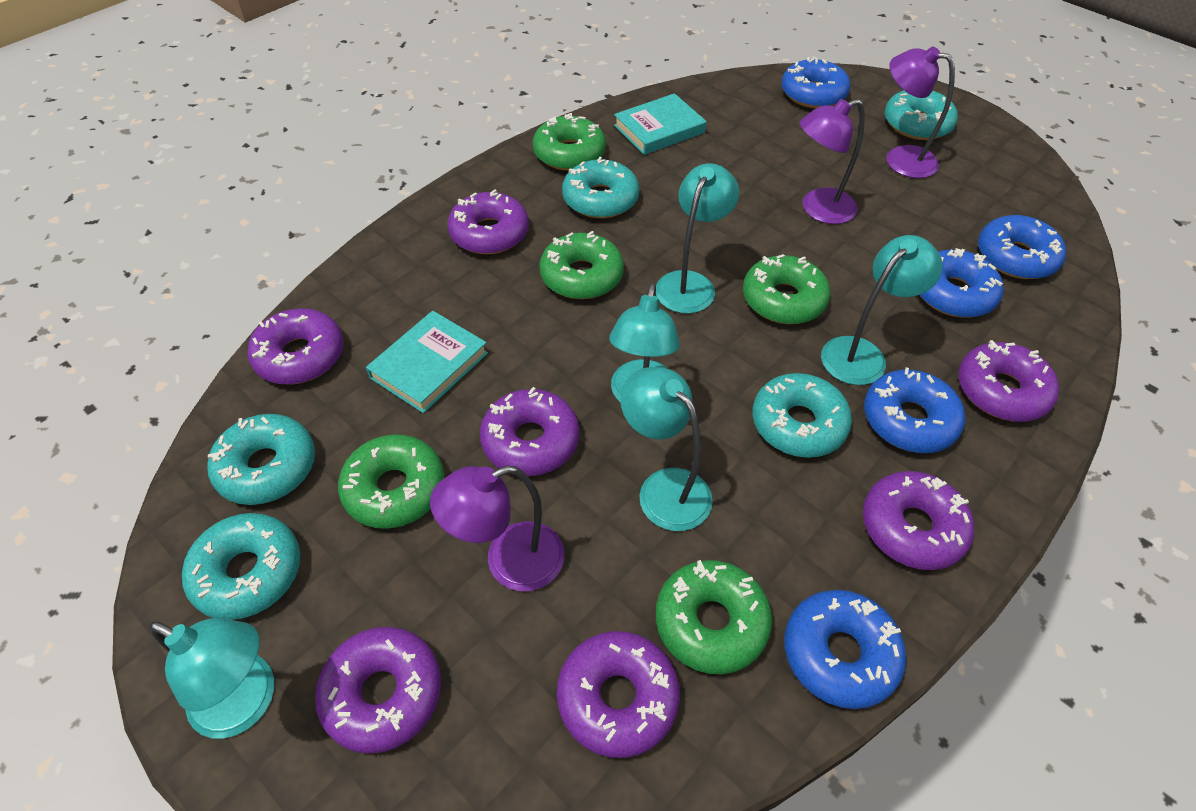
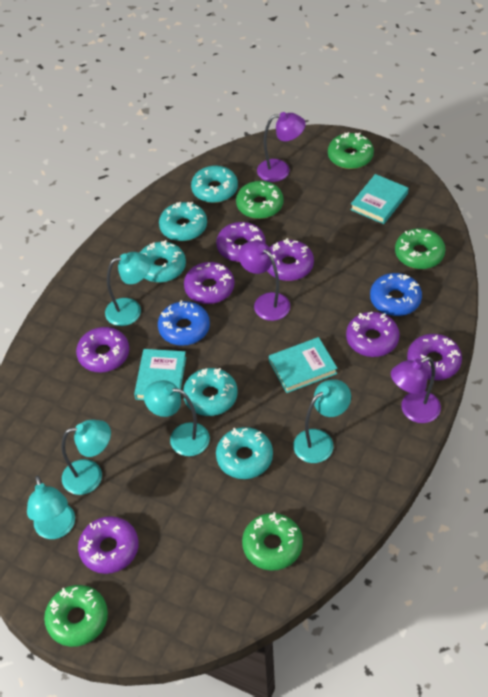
blue donut: [781,57,851,108] [784,590,906,709] [864,367,965,453] [920,248,1004,318] [978,215,1066,279] = 5 -> [158,300,210,346] [370,273,422,316] = 2
turquoise book: [366,311,488,413] [614,93,706,155] = 2 -> [134,349,186,400] [269,337,338,393] [350,174,409,224] = 3

